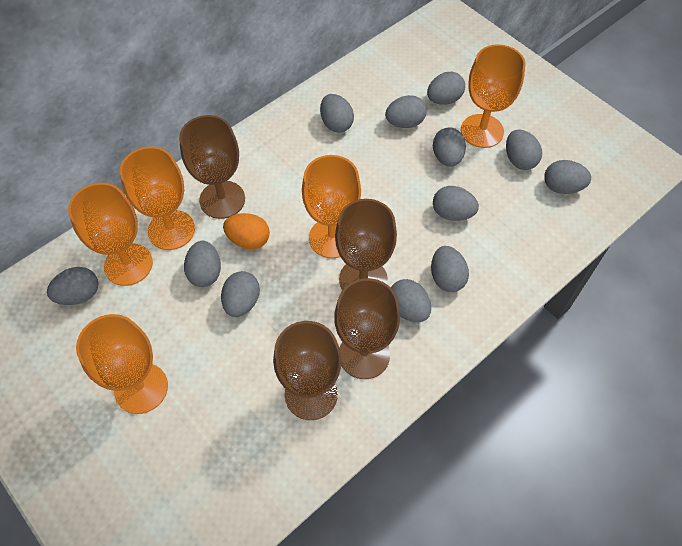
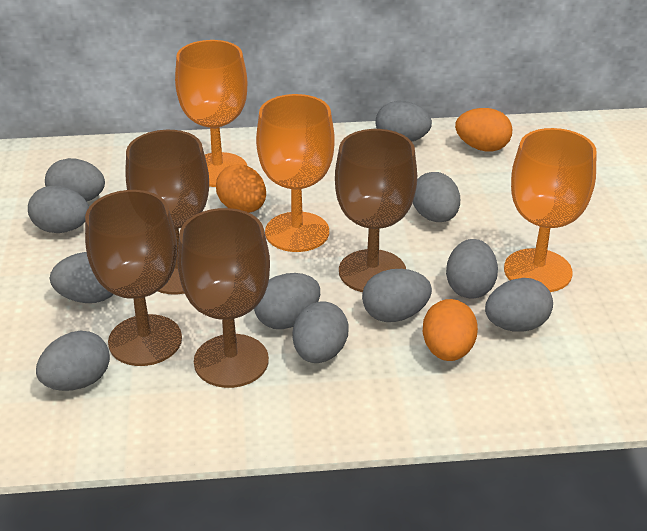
grey egg: [47,267,98,305] [184,241,221,287] [221,271,260,317] [320,94,354,133] [385,95,427,128] [391,279,431,322] [427,72,465,105] [431,246,469,292] [433,127,466,167] [433,186,479,221] [506,130,542,170] [544,160,591,194] = 12 -> [28,185,89,233] [36,331,110,391] [45,158,105,202] [50,252,113,303] [254,273,320,329] [293,301,348,363] [362,269,432,322] [376,101,432,141] [413,172,460,222] [446,239,498,298] [485,278,553,332] = 11
orange egg: [223,213,270,249] = 1 -> [216,164,266,213] [423,299,478,361] [455,108,512,152] = 3
orange goblet: [68,183,153,286] [76,314,168,414] [120,147,195,250] [302,155,361,258] [461,44,525,148] = 5 -> [175,40,248,187] [256,94,335,252] [504,128,597,292] = 3

